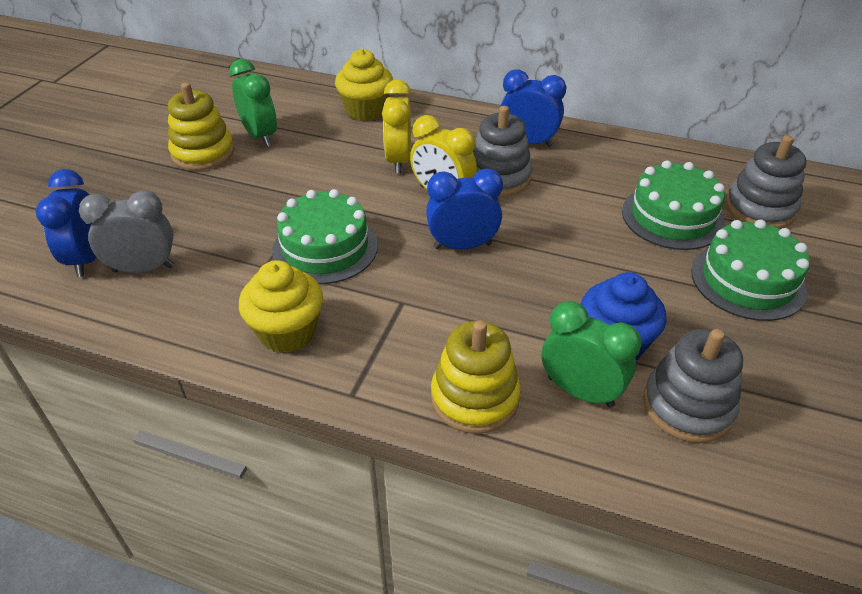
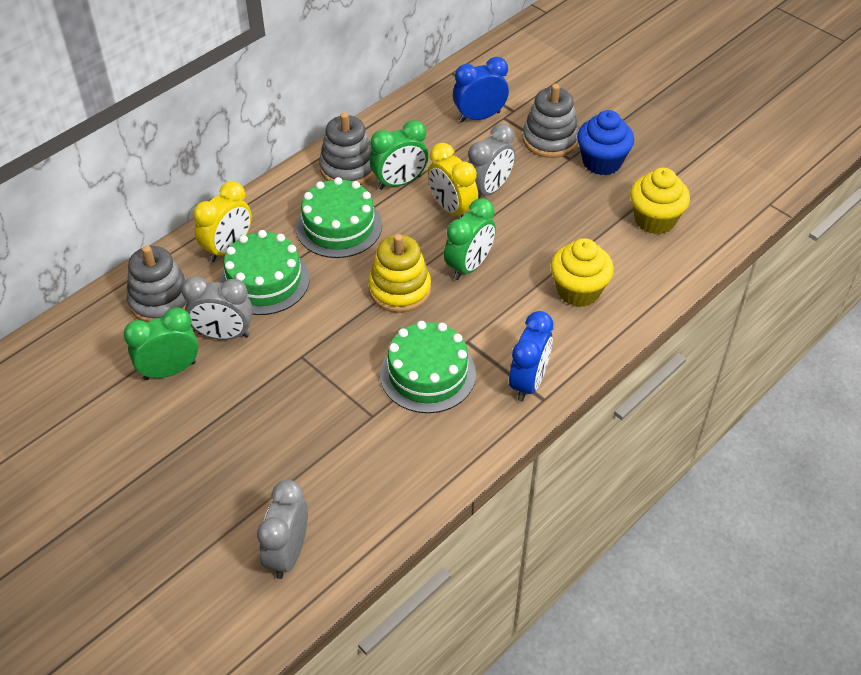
blue clock: [36,169,97,277] [426,169,503,250] [500,70,566,147] = 3 -> [453,57,509,123] [509,311,553,401] = 2
green clock: [229,59,277,147] [541,301,642,408] = 2 -> [123,307,199,380] [370,120,428,190] [444,198,496,280] = 3
grey clock: [79,190,174,273] = 1 -> [181,276,253,340] [257,480,308,579] [468,124,515,199] = 3
yellow stacking toy: [168,82,234,171] [431,320,521,434] = 2 -> [368,234,431,313] = 1

